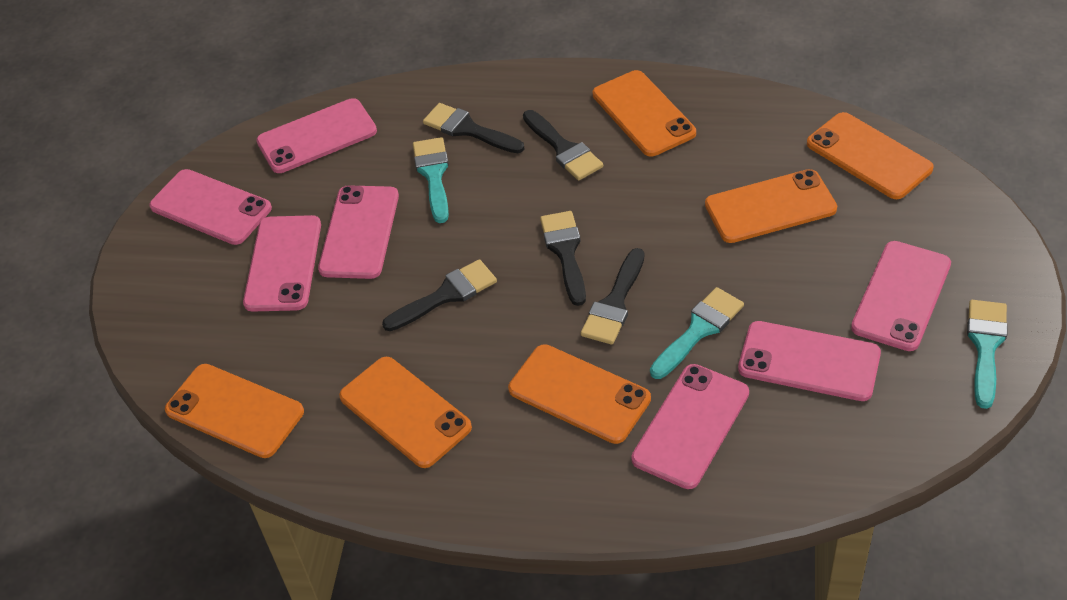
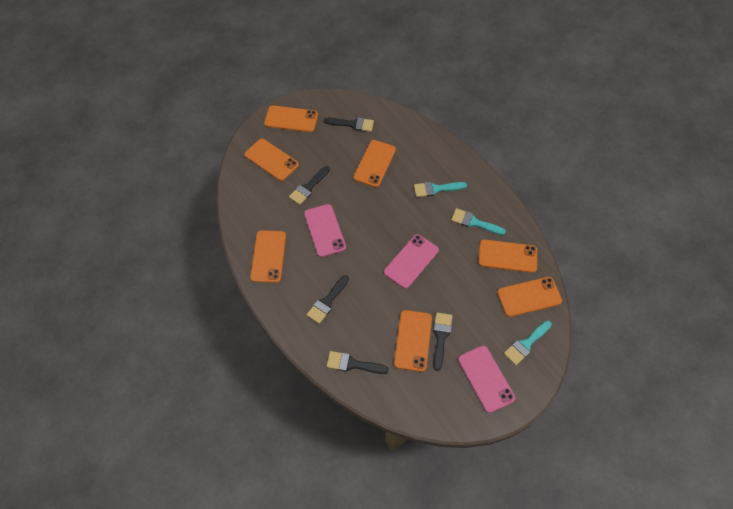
orange phone: [165,364,304,458] [339,357,472,468] [508,344,651,444] [593,70,696,156] [705,169,837,243] [807,112,934,199] = 6 -> [245,139,299,181] [250,230,286,283] [264,105,318,132] [353,140,396,187] [394,310,432,372] [478,240,537,273] [497,277,562,317] = 7
pink phone: [149,169,272,245] [243,215,321,312] [256,98,377,173] [318,185,399,279] [631,364,749,489] [738,321,881,401] [851,241,951,351] = 7 -> [304,204,346,257] [384,234,439,289] [458,346,515,413] = 3

